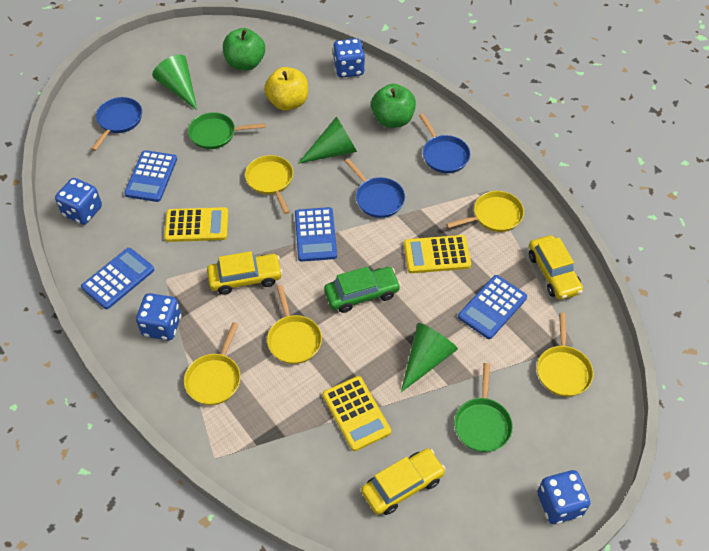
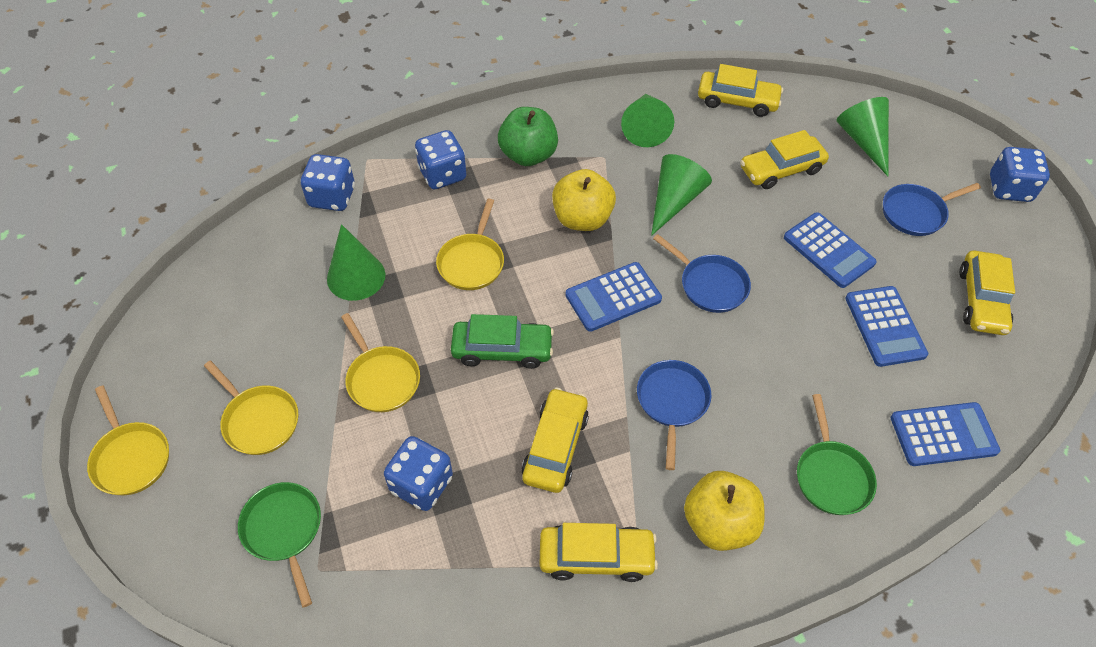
green apple: [223,28,265,70] [371,84,416,128] = 2 -> [498,107,558,166] = 1
green cone: [152,55,197,110] [298,116,357,164] [401,323,458,392] = 3 -> [327,224,386,301] [621,94,674,147] [651,154,712,236] [837,97,889,176] = 4
yellow apple: [264,67,308,111] = 1 -> [552,169,616,231] [684,471,765,551] = 2
yellow calculator: [164,207,228,242] [323,376,391,451] [404,235,471,273] = 3 -> none = 0
yellow car: [207,251,283,295] [361,448,446,515] [529,235,583,300] = 3 -> [521,388,589,493] [540,523,658,582] [698,64,783,117] [740,130,829,189] [959,251,1015,335] = 5
yellow pan: [184,322,241,405] [245,155,293,214] [267,285,322,364] [446,191,524,232] [537,313,594,397] = 5 -> [87,386,169,495] [204,361,298,455] [341,313,420,412] [436,199,504,290] = 4

